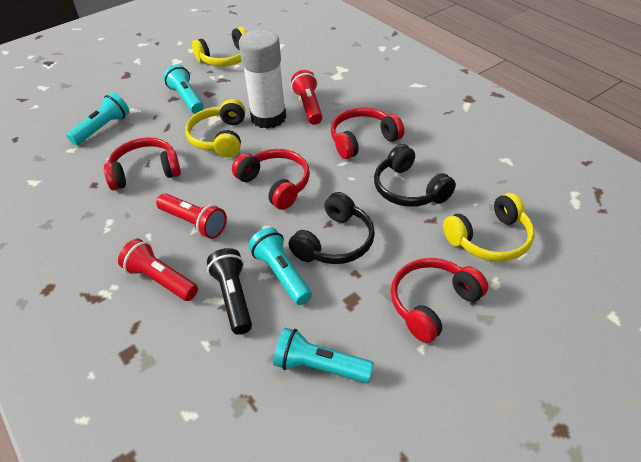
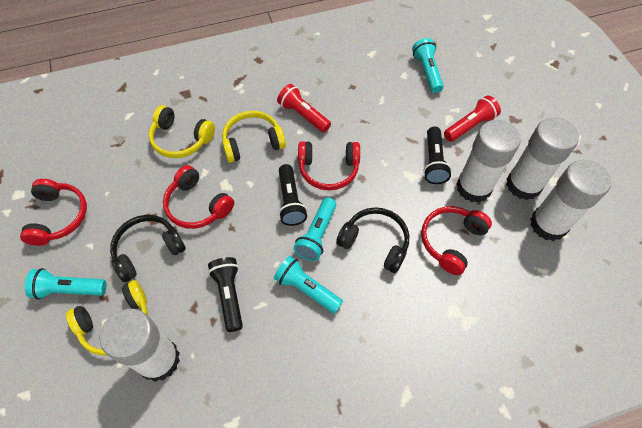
black flashlight: [207,248,252,335] = 1 -> [208,257,243,332] [279,164,307,226] [423,127,452,184] = 3
red flashlight: [118,239,198,301] [156,193,227,239] [291,70,322,125] = 3 -> [277,84,331,133] [444,96,501,142] = 2
white glue stick: [239,29,286,129] = 1 -> [100,309,180,382] [456,120,521,203] [506,117,579,200] [530,160,611,241] = 4

